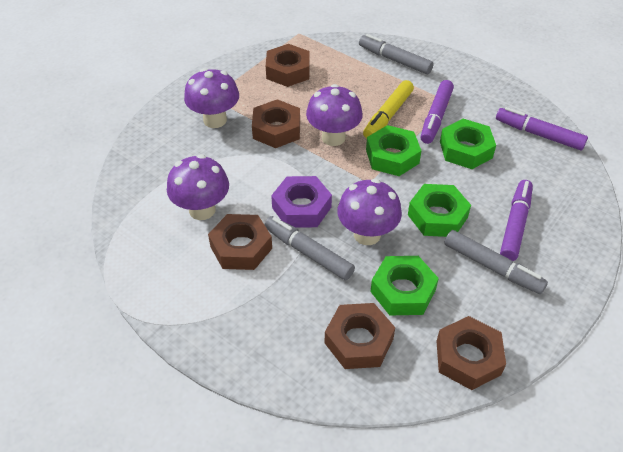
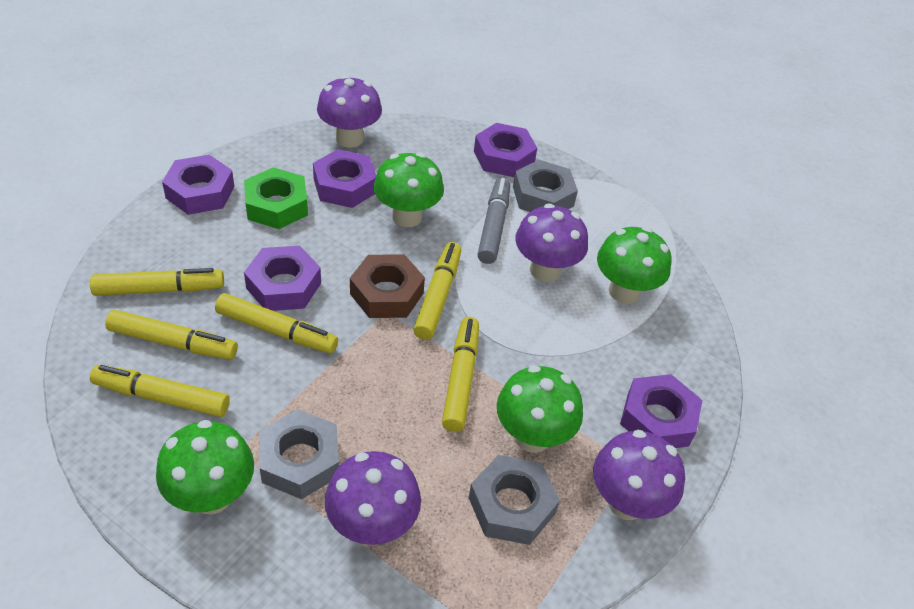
brown nut: [208,214,272,270] [252,99,300,148] [266,44,310,87] [325,303,395,369] [436,316,506,390] = 5 -> [350,255,425,318] = 1
green mushroom: none = 0 -> [156,420,254,515] [374,153,444,227] [497,365,583,453] [597,227,672,304] = 4
green nut: [366,125,421,176] [370,256,439,315] [408,184,471,237] [440,119,496,169] = 4 -> [244,167,308,229] = 1
grey marker: [265,216,355,280] [359,34,434,74] [444,230,548,294] = 3 -> [477,178,510,264] = 1
grey nut: none = 0 -> [260,409,339,499] [469,455,560,545] [513,160,578,212] = 3
purple marker: [421,80,454,144] [496,107,588,150] [500,180,533,261] = 3 -> none = 0
purple nut: [271,176,332,228] = 1 -> [162,155,234,215] [244,246,321,311] [313,149,376,208] [474,123,537,177] [620,374,702,448] = 5
yellow marker: [363,80,414,138] = 1 -> [90,268,224,296] [90,365,230,417] [105,310,238,360] [215,293,338,354] [413,242,461,340] [442,317,479,432] = 6

